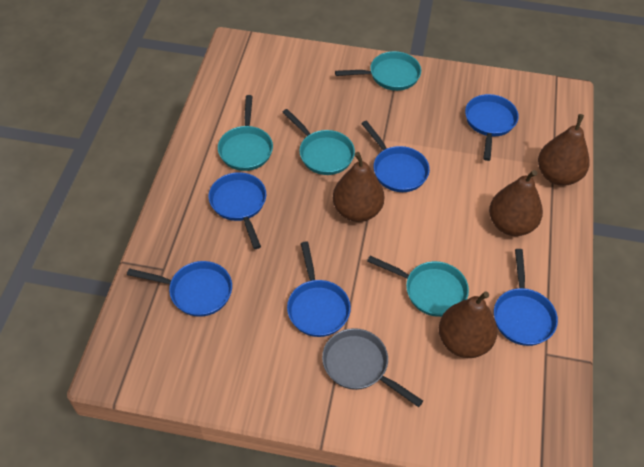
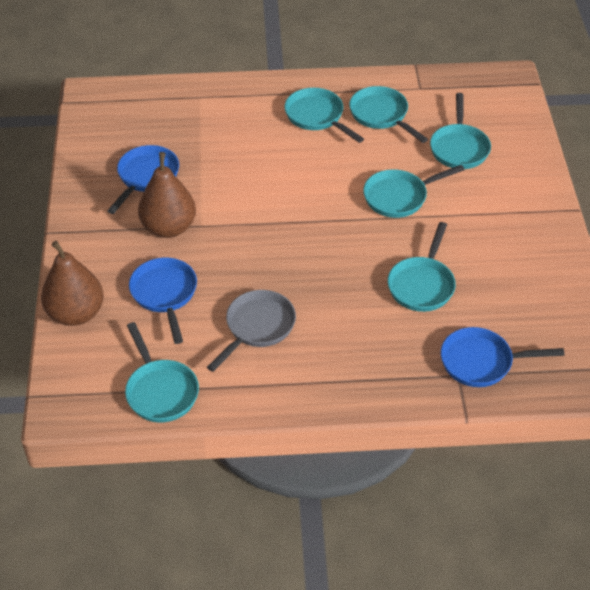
blue pan: [127,261,232,317] [209,172,266,249] [287,242,351,337] [361,121,430,192] [465,94,519,161] [494,249,558,346] = 6 -> [107,145,179,214] [129,258,197,344] [441,327,565,387] = 3
brown pear: [333,152,384,222] [439,291,497,358] [489,170,543,236] [538,114,589,186] = 4 -> [41,241,104,326] [138,152,196,238] = 2
turquoise pan: [218,95,273,171] [282,109,355,175] [335,51,421,91] [367,256,469,317] = 4 -> [125,322,199,422] [284,88,364,143] [349,86,428,143] [363,165,464,218] [388,222,456,312] [430,93,491,169] = 6

